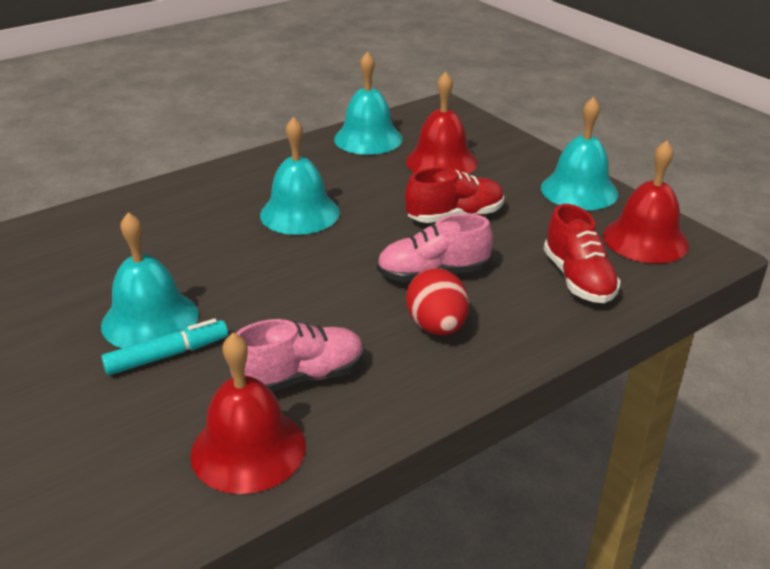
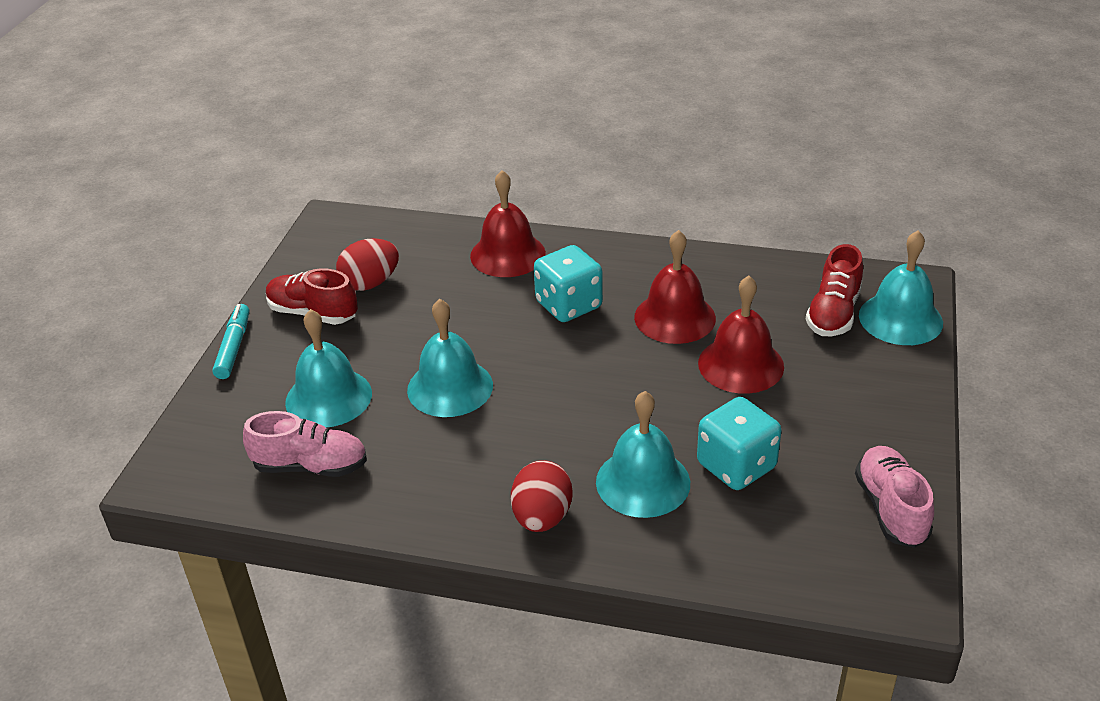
red egg: [406,268,469,335] = 1 -> [336,238,399,291] [511,460,572,532] = 2
turquoise dice: none = 0 -> [534,245,603,322] [697,397,782,490] = 2

